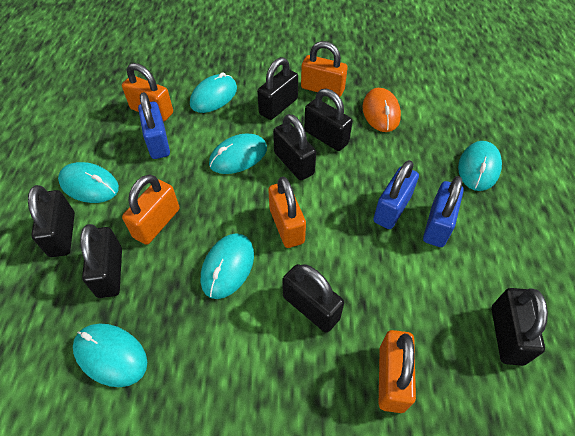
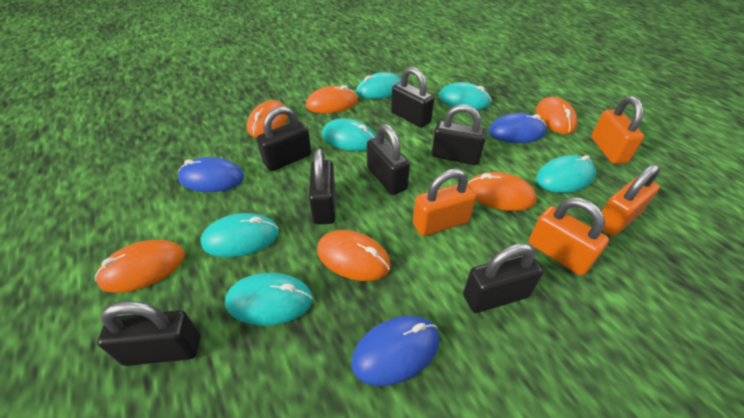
blue mouse: none = 0 -> [178,157,244,192] [351,316,439,386] [489,113,547,143] = 3
blue padlock: [138,92,170,159] [373,160,419,229] [423,176,464,247] = 3 -> none = 0
orange mouse: [363,88,401,132] = 1 -> [95,240,185,293] [247,100,288,138] [306,85,358,113] [317,230,391,281] [467,172,537,211] [536,97,578,134] = 6
orange padlock: [122,63,173,122] [122,174,180,245] [268,177,306,248] [301,41,348,97] [379,330,416,413] = 5 -> [413,169,476,236] [529,198,609,276] [591,96,644,164] [601,164,660,236] = 4

